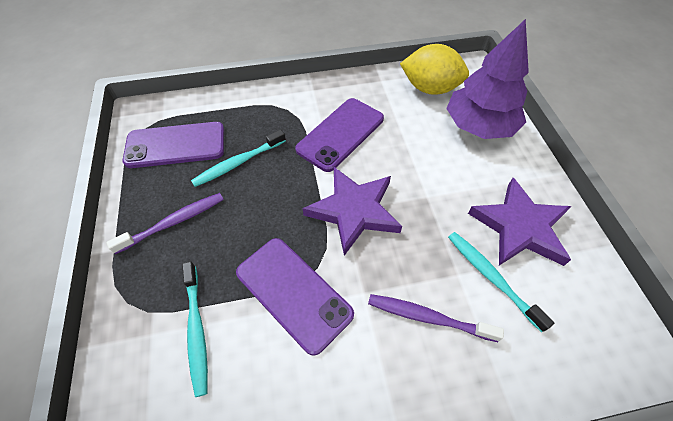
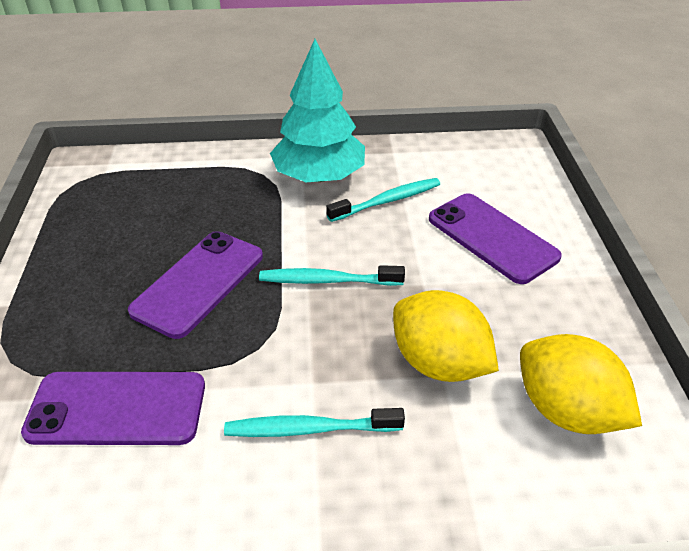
purple star: [303,167,402,256] [468,178,571,266] = 2 -> none = 0
purple toothbrush: [106,193,224,254] [368,294,504,342] = 2 -> none = 0
purple tree: [446,19,529,139] = 1 -> none = 0
turquoise tree: none = 0 -> [270,39,365,182] = 1
yellow lemon: [400,44,469,95] = 1 -> [393,290,499,382] [520,334,642,434] = 2

